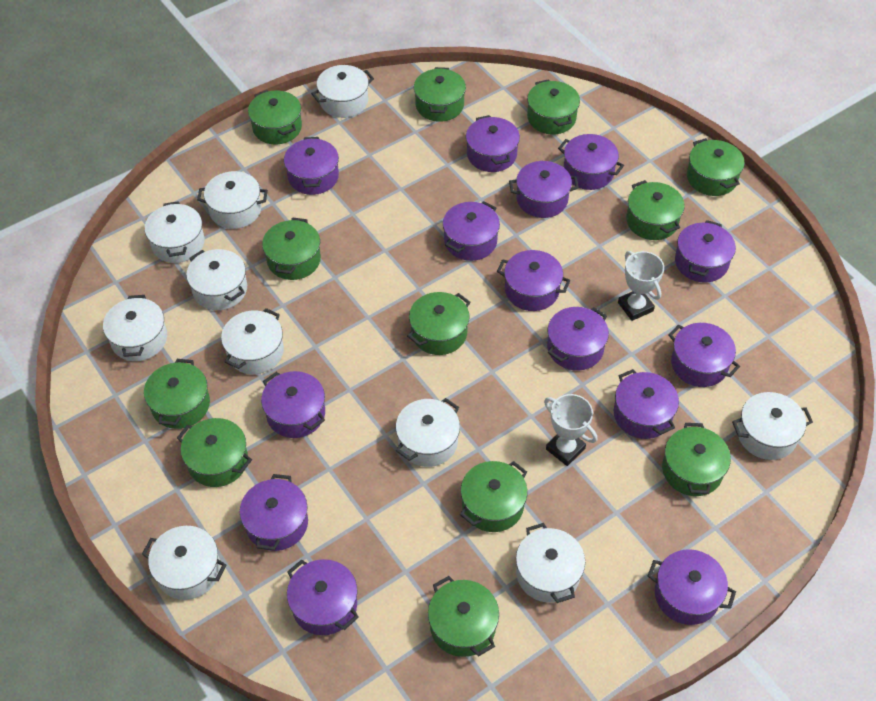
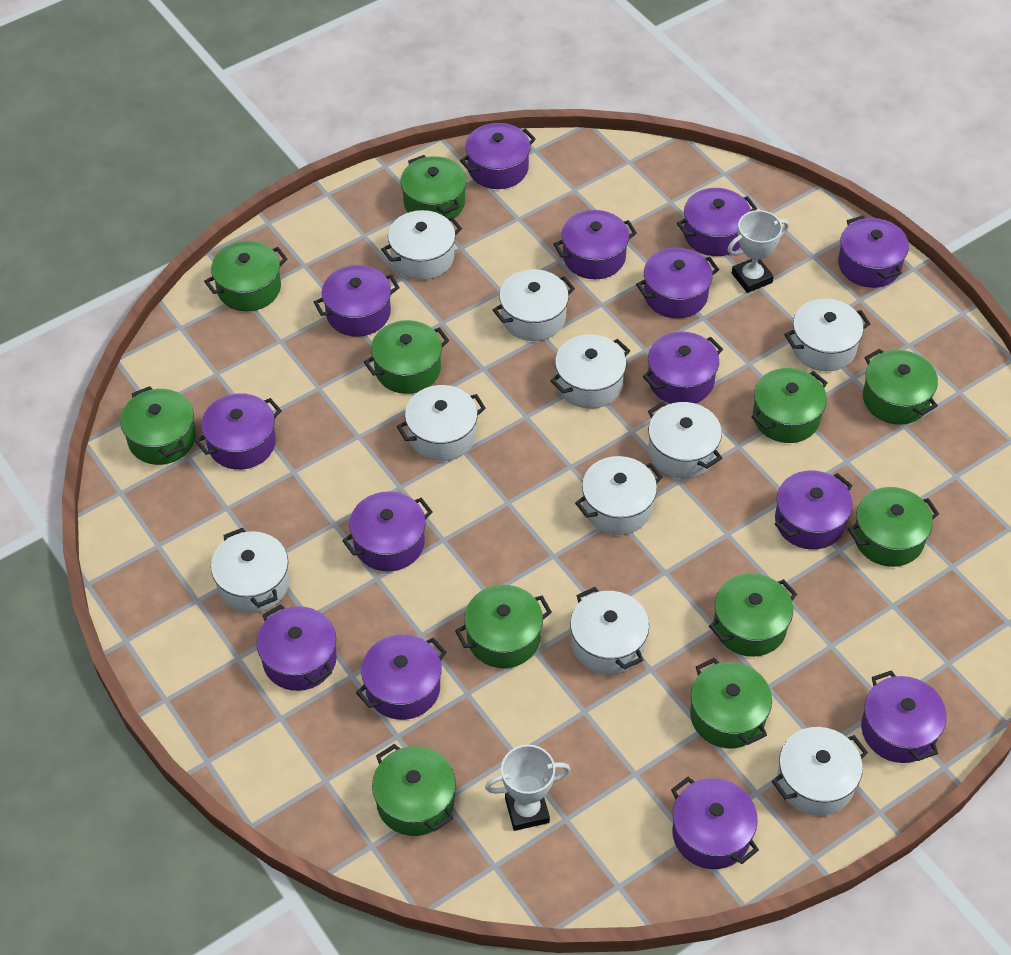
green pot: [144,359,210,429] [177,418,252,487] [248,90,302,144] [262,217,321,280] [407,292,470,355] [414,67,466,122] [428,576,499,657] [460,461,528,532] [527,79,580,134] [626,180,685,240] [662,423,731,496] [687,138,745,196] = 12 -> [120,386,196,465] [204,241,287,312] [364,320,449,394] [372,744,456,836] [400,155,467,218] [455,585,552,668] [690,658,772,748] [709,574,797,657] [752,368,828,443] [848,487,939,567] [863,349,938,425] = 11

